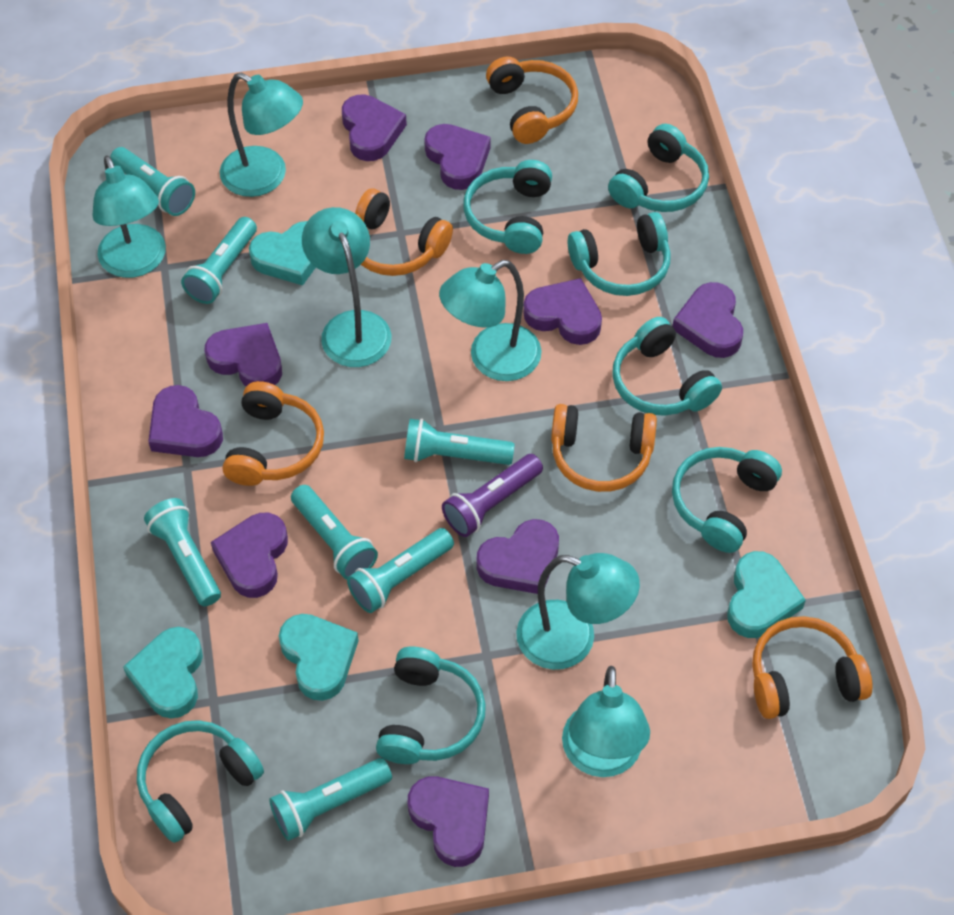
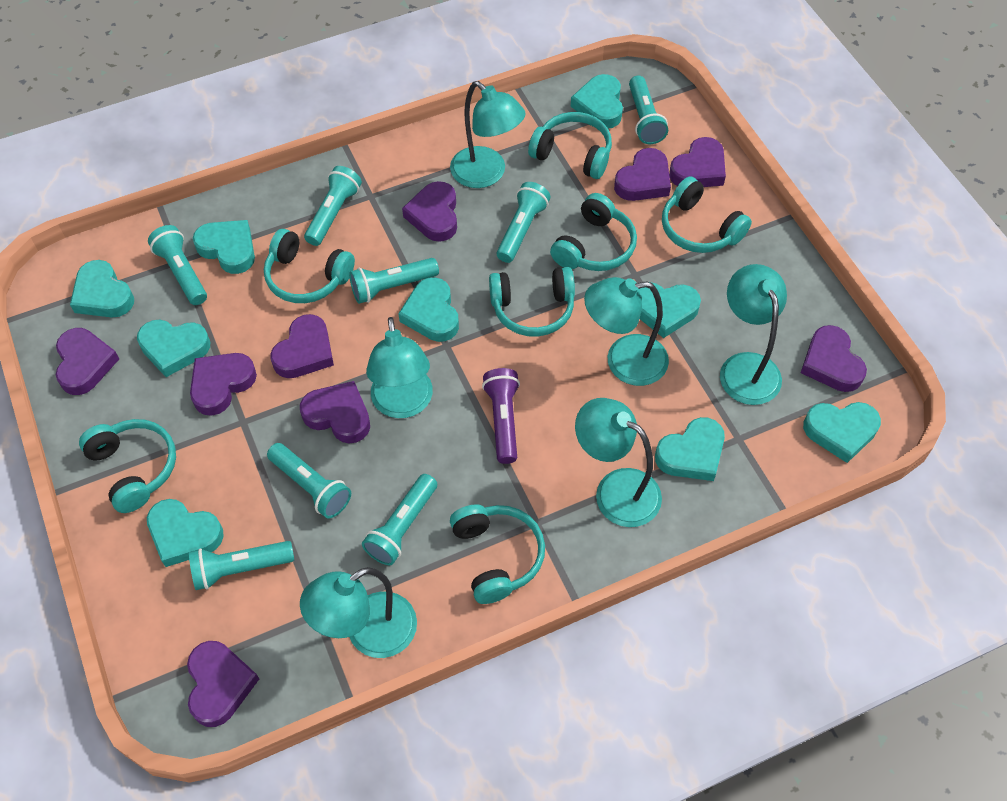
orange headphones: [223,381,324,486] [355,189,453,276] [486,57,578,144] [551,404,657,492] [752,616,873,719] = 5 -> none = 0
turquoise flashlight: [110,147,195,216] [144,498,221,606] [181,217,257,304] [269,758,392,841] [291,485,378,580] [347,528,454,613] [404,418,515,465] = 7 -> [148,225,207,305] [189,541,294,590] [267,443,351,519] [304,166,362,246] [349,258,439,304] [362,474,437,565] [497,182,550,263] [629,76,668,144] = 8
turquoise heart: [123,627,203,719] [249,221,316,286] [279,614,359,701] [727,551,806,638] = 4 -> [70,260,134,317] [137,320,210,377] [147,499,224,567] [193,220,255,274] [398,277,459,342] [571,74,623,129] [638,282,701,338] [655,417,725,481] [803,402,881,463] = 9

